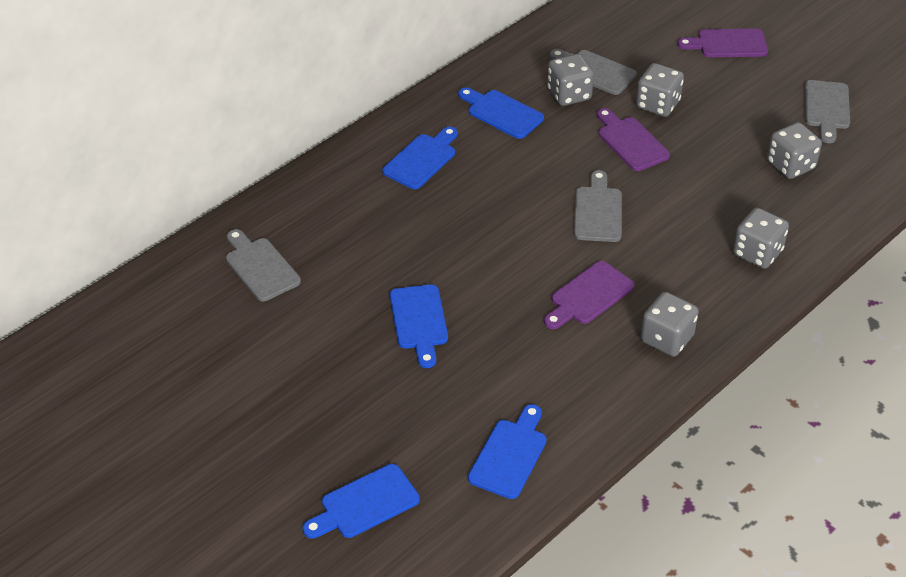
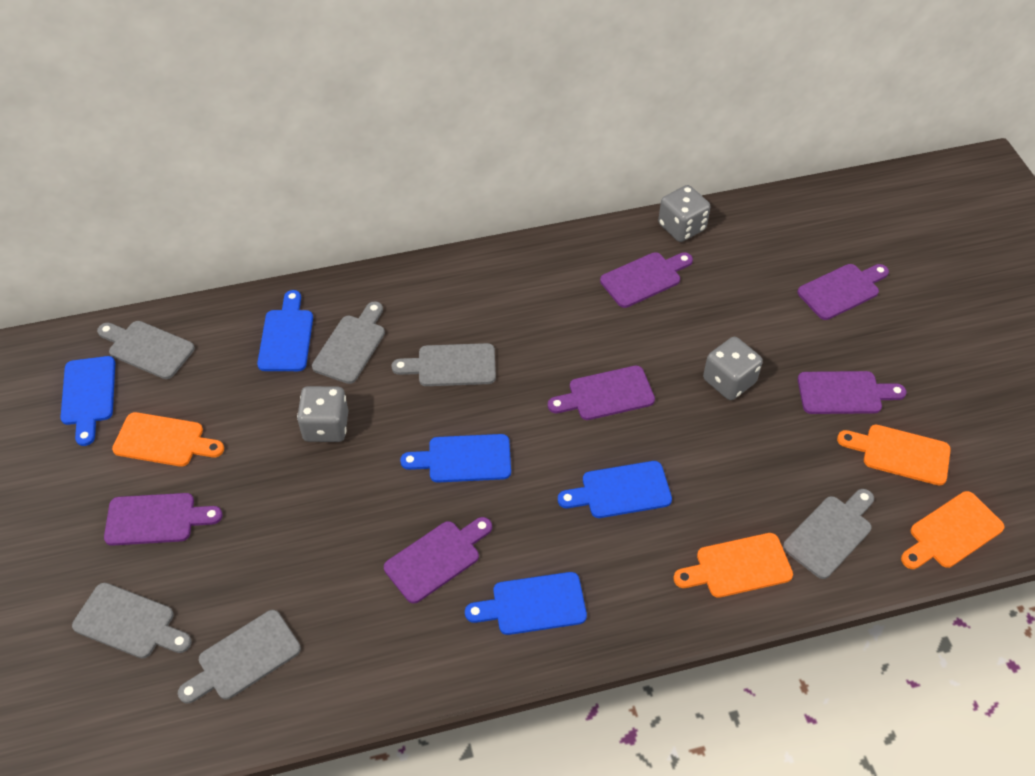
grey cutting board: [226,229,301,301] [550,49,637,95] [574,170,622,242] [805,80,850,143] = 4 -> [72,583,192,659] [97,321,195,379] [178,610,301,704] [312,301,385,384] [391,343,496,386] [783,489,874,579] = 6
grey dice: [547,54,594,106] [636,63,684,117] [640,292,699,357] [733,208,789,269] [767,122,822,179] = 5 -> [297,386,348,442] [658,185,711,242] [703,337,763,400] = 3
orange cutting board: none = 0 -> [112,412,224,467] [673,533,793,598] [837,425,951,485] [901,491,1005,569] = 4
purple cutting board: [544,261,634,329] [597,108,670,171] [677,29,768,57] = 3 -> [104,493,223,546] [384,517,492,603] [548,366,655,420] [600,252,693,308] [797,264,889,320] [798,371,906,414] = 6

